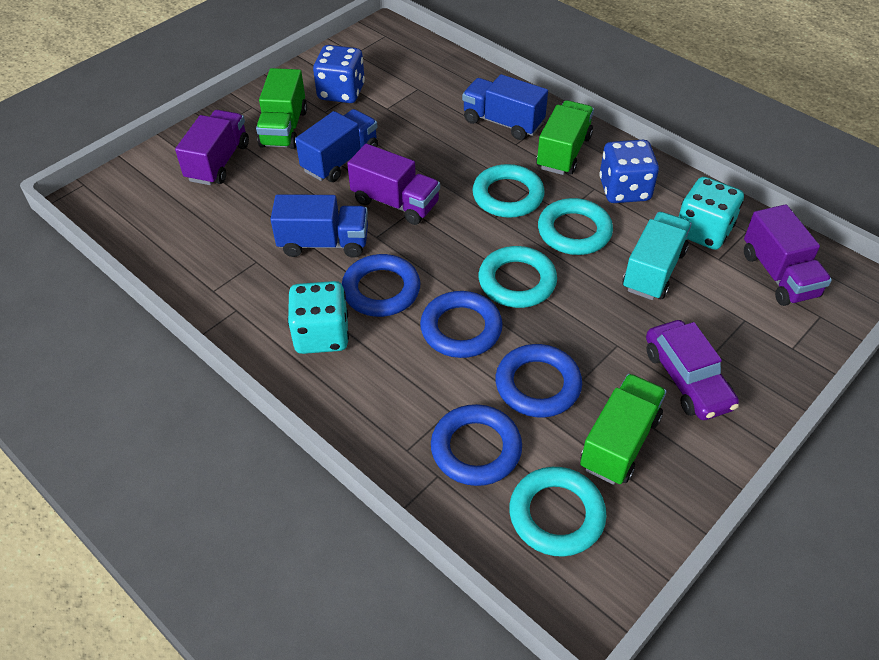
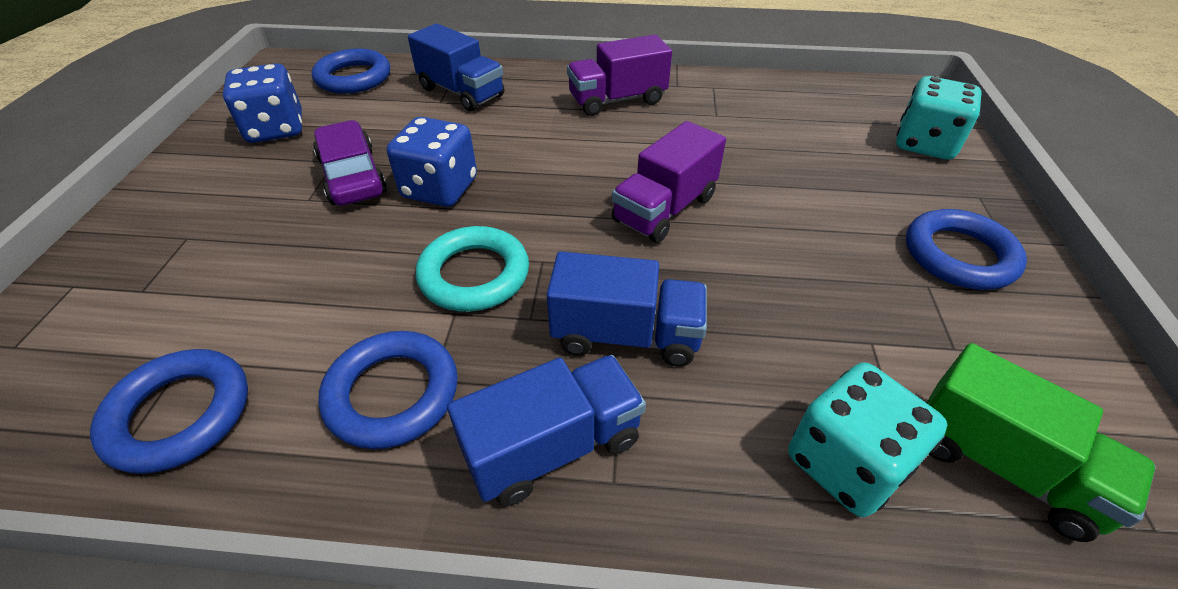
green truck: [256,68,307,149] [536,100,594,175] [580,374,667,485] = 3 -> [927,343,1156,542] = 1
purple truck: [175,110,249,185] [347,144,440,225] [744,204,832,306] = 3 -> [567,34,672,116] [612,121,726,243] = 2
turquoise ring: [472,164,545,218] [478,246,557,308] [509,467,607,557] [538,198,613,255] = 4 -> [416,226,529,312] = 1
turquoise truck: [622,212,692,300] = 1 -> none = 0

